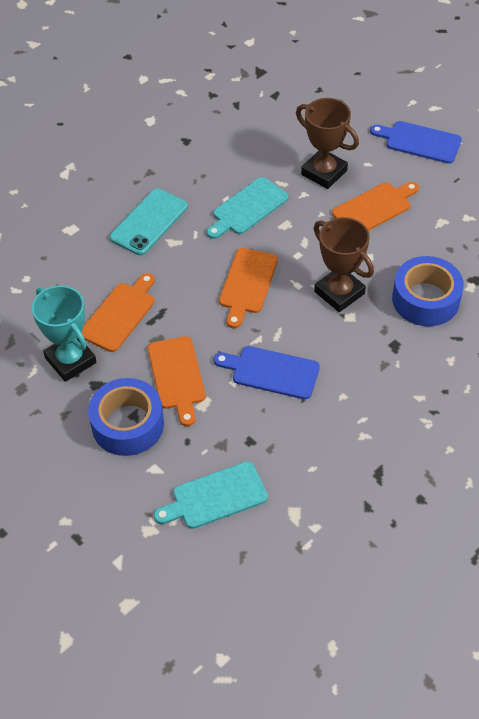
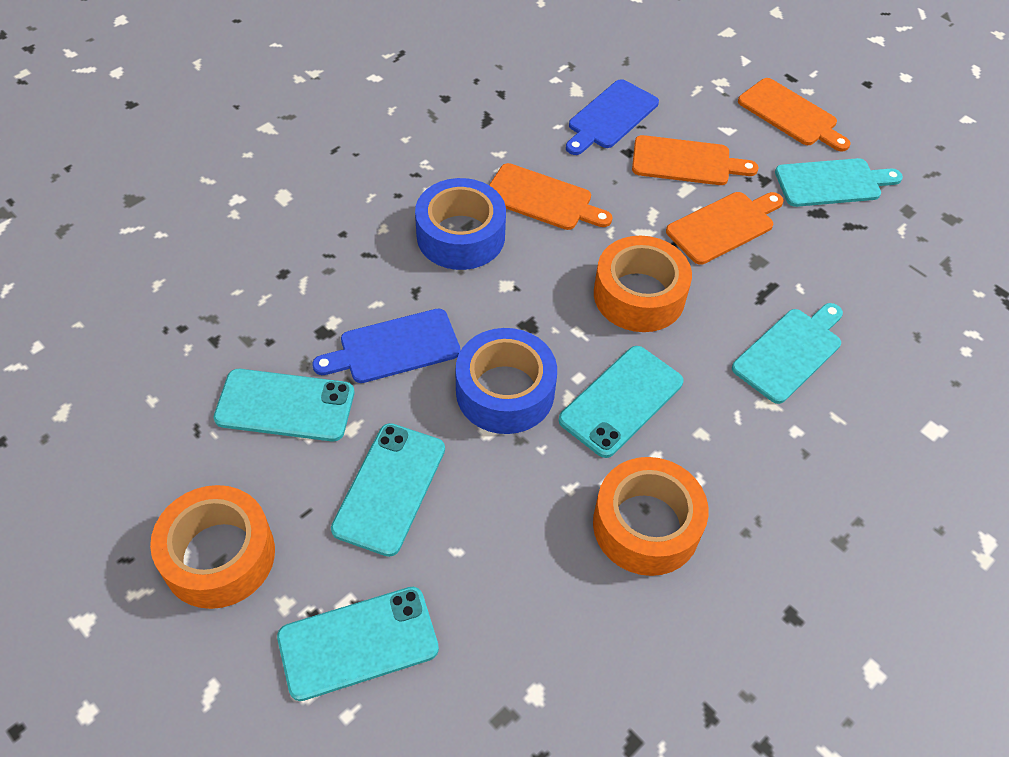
brown trophy: [296,98,359,189] [314,217,374,312] = 2 -> none = 0
orange tape: none = 0 -> [150,485,275,609] [593,457,709,576] [594,236,692,332] = 3
turquoise phone: [110,188,188,255] = 1 -> [214,369,354,441] [277,587,439,701] [331,423,445,557] [559,346,684,458] = 4
turquoise trophy: [32,285,96,382] = 1 -> none = 0

